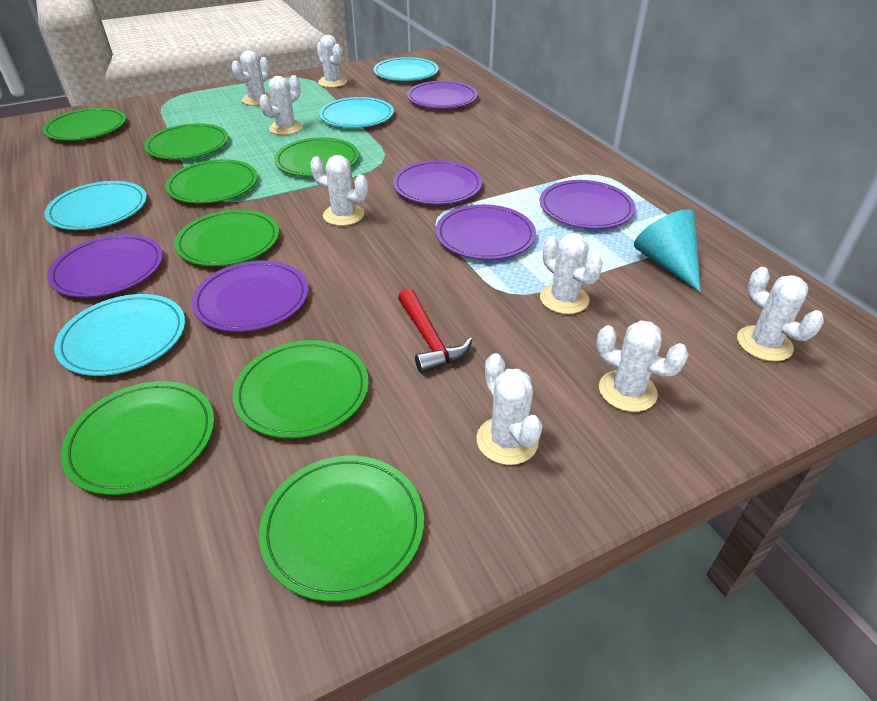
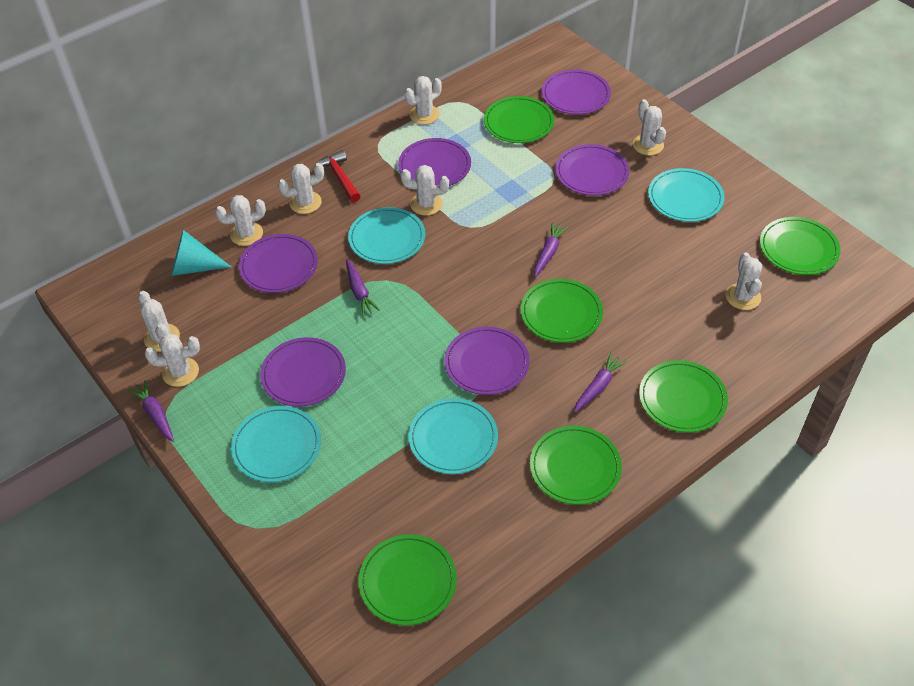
green plate: [42,108,126,141] [60,381,214,495] [144,123,229,160] [165,159,258,204] [174,210,279,266] [232,340,369,438] [259,456,424,601] [274,137,359,177] = 8 -> [358,534,457,626] [484,96,554,143] [521,279,603,343] [530,426,622,505] [639,360,728,433] [760,217,840,275] = 6
purple carrot: none = 0 -> [128,380,174,442] [346,259,380,316] [534,223,568,277] [574,353,627,413] = 4

